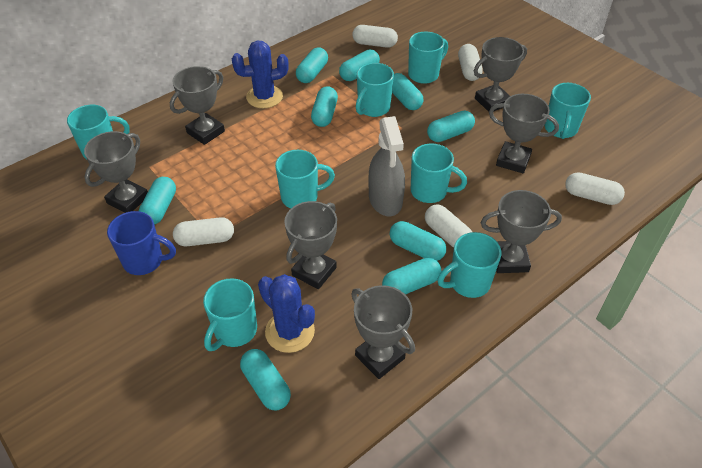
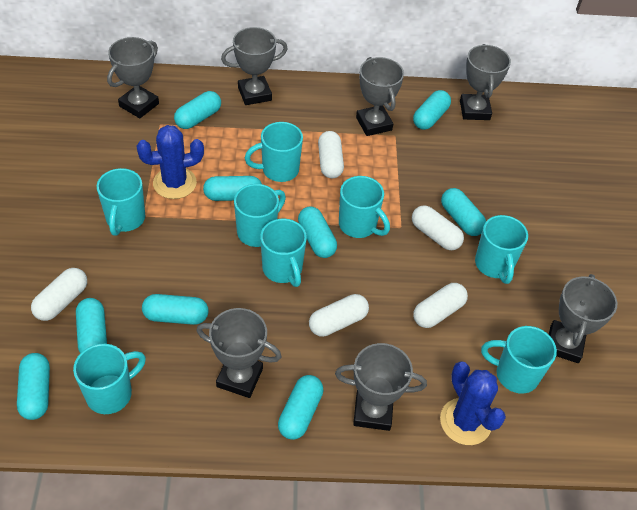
blue mug: [107,211,176,275] = 1 -> none = 0
grey spray bottle: [369,116,405,216] = 1 -> none = 0

